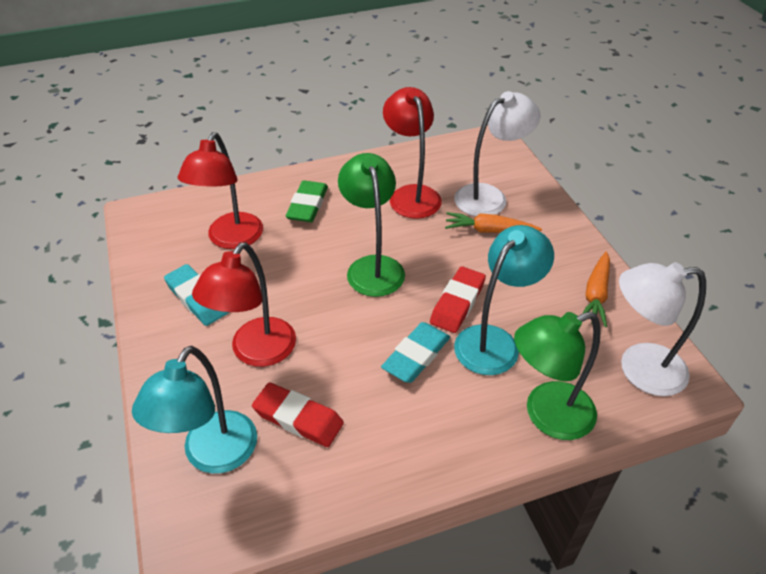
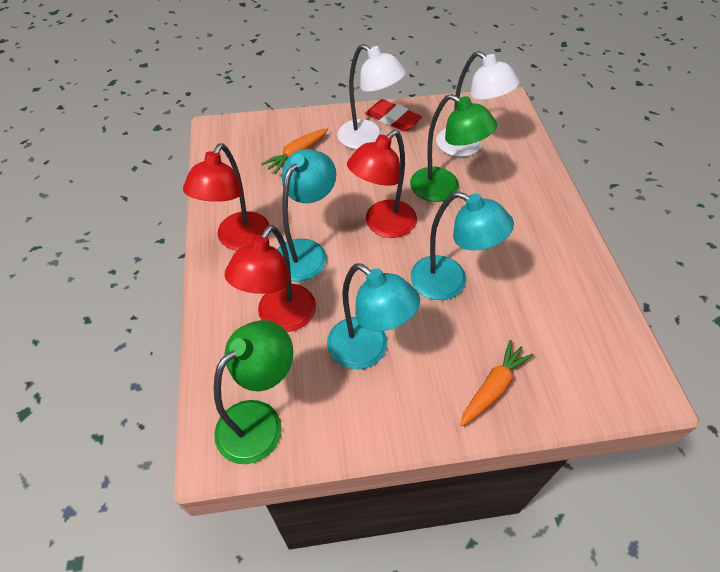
green eraser: [286,180,328,222] = 1 -> none = 0
red eraser: [252,382,344,447] [430,266,486,333] = 2 -> [365,99,422,132] = 1
turquoise eraser: [164,264,229,326] [381,322,450,383] = 2 -> none = 0
turquoise lamp: [132,346,257,474] [454,225,554,375] = 2 -> [277,149,336,282] [327,263,420,369] [411,191,514,300] = 3

